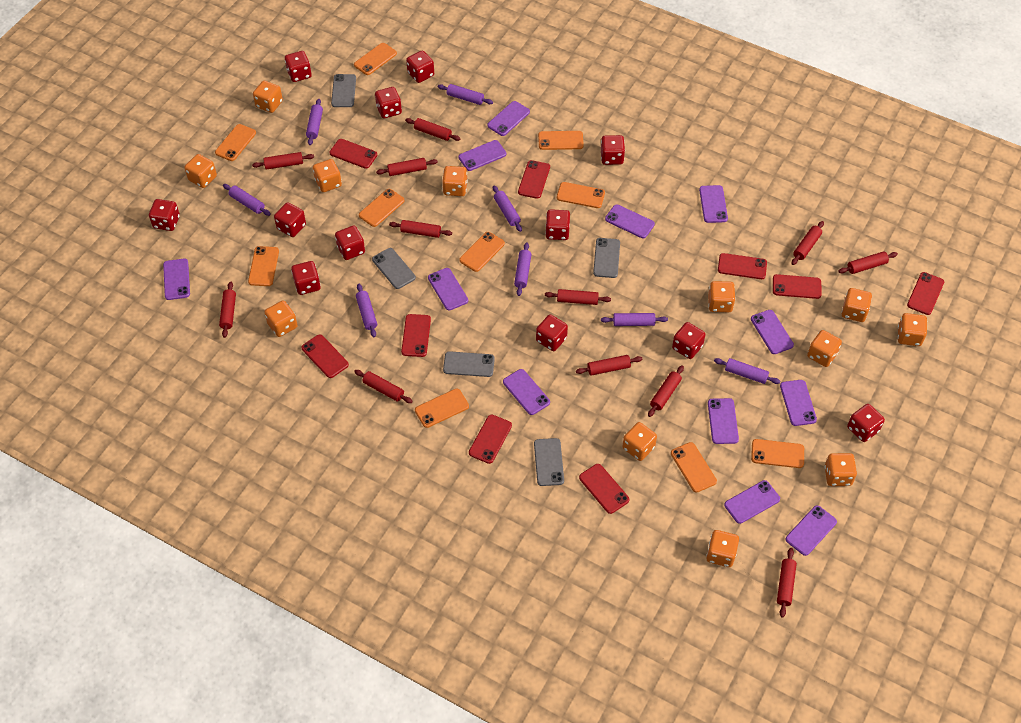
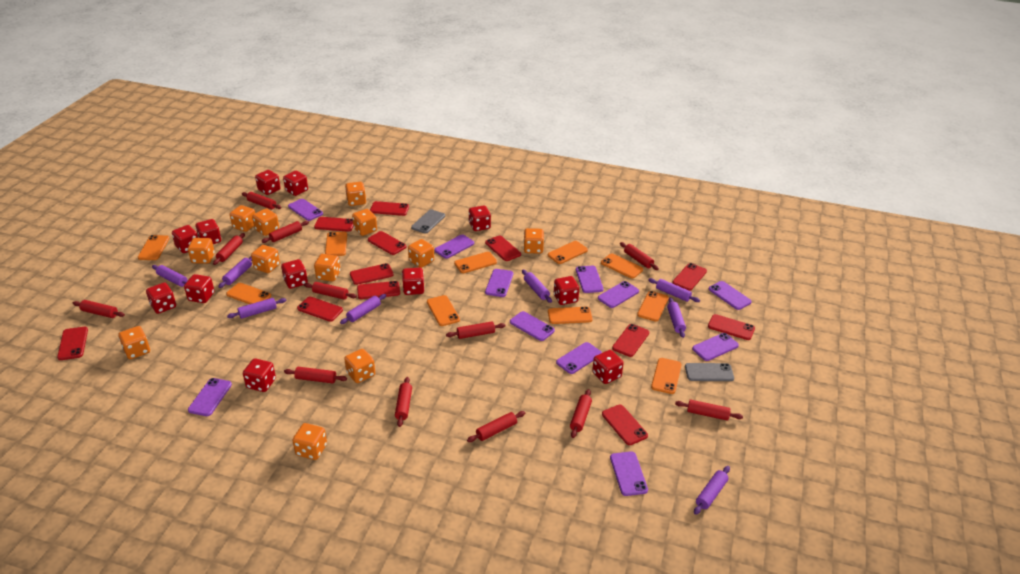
grey phone: [331,74,356,107] [372,248,416,289] [443,351,495,377] [534,438,564,486] [593,238,620,278] = 5 -> [411,209,445,234] [685,363,734,381] = 2
purple phone: [163,258,190,300] [428,268,468,311] [459,140,506,171] [487,101,530,136] [503,369,550,415] [605,204,655,238] [699,185,728,223] [708,398,739,444] [724,480,780,524] [751,310,794,354] [780,380,817,426] [786,506,837,556] = 12 -> [188,378,232,416] [288,199,323,221] [434,234,474,259] [485,269,513,297] [510,311,555,341] [556,342,602,374] [576,266,604,293] [598,281,639,308] [610,451,648,496] [692,333,739,361] [709,281,752,310] = 11
red phone: [302,334,349,378] [330,139,377,169] [401,314,431,357] [469,415,512,464] [518,160,550,199] [579,464,629,514] [718,253,767,279] [773,274,822,299] [907,272,944,315] = 9 -> [57,327,88,360] [297,297,343,322] [314,217,353,232] [350,263,393,285] [357,281,400,299] [368,231,407,255] [370,201,409,216] [485,235,521,261] [602,404,648,445] [612,324,649,357] [672,263,707,291] [708,314,755,340] = 12

